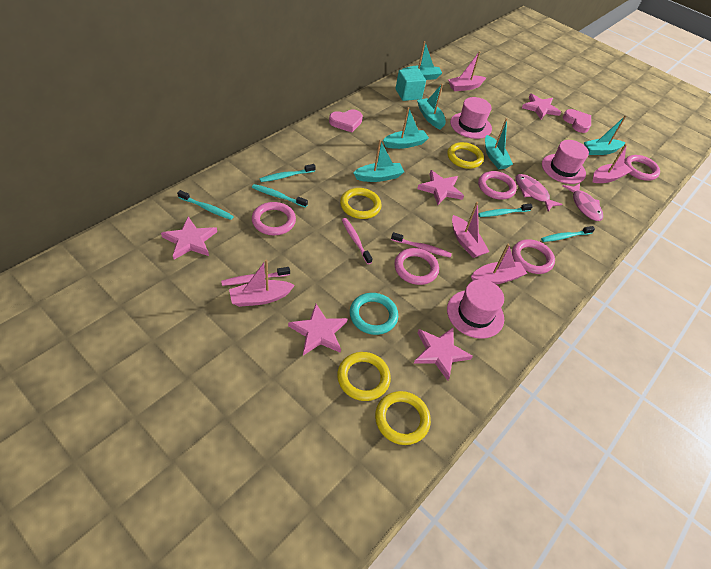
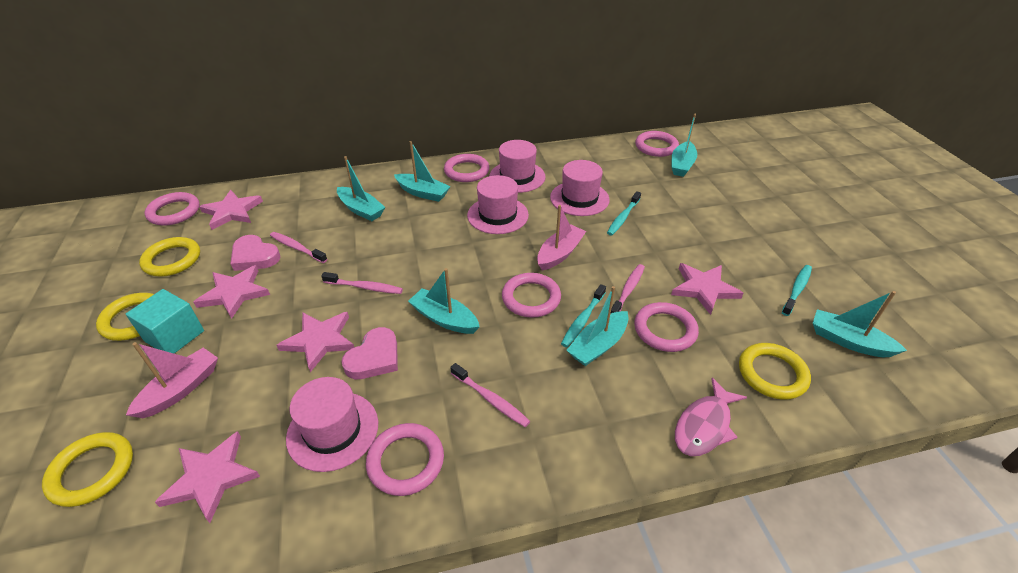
pink boat: [229,259,295,307] [448,51,486,91] [452,202,489,258] [471,244,527,285] [593,144,633,183] = 5 -> [126,342,218,418] [537,205,586,270] = 2
pink fish: [516,174,563,212] [563,183,603,221] = 2 -> [675,377,747,456] = 1
pink hat: [447,279,504,339] [450,97,492,139] [542,140,589,184] = 3 -> [286,377,378,472] [467,175,529,234] [489,140,546,193] [550,160,610,216] = 4
pink ring: [252,202,296,235] [394,248,439,285] [478,171,517,200] [512,239,555,274] [624,155,660,181] = 5 -> [145,192,200,226] [366,423,444,496] [444,154,489,182] [502,273,561,318] [634,302,699,352] [635,131,679,157] = 6
pink toothbrush: [221,267,290,286] [342,218,373,264] [391,232,452,258] = 3 -> [270,232,327,263] [321,272,403,294] [450,363,530,427] [611,264,645,313] = 4
turquoise ring: [350,293,398,335] = 1 -> none = 0
turquoise toothbrush: [177,190,234,220] [252,184,308,208] [260,164,316,182] [478,203,533,217] [541,226,595,242] = 5 -> [561,284,606,347] [607,191,641,236] [782,265,812,316] = 3

